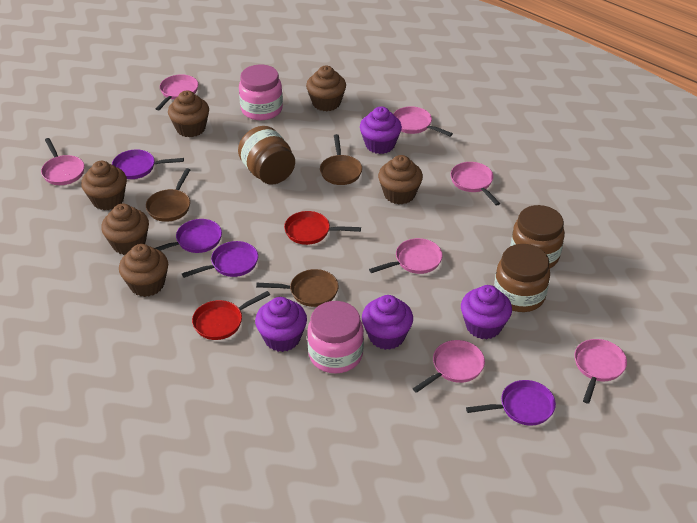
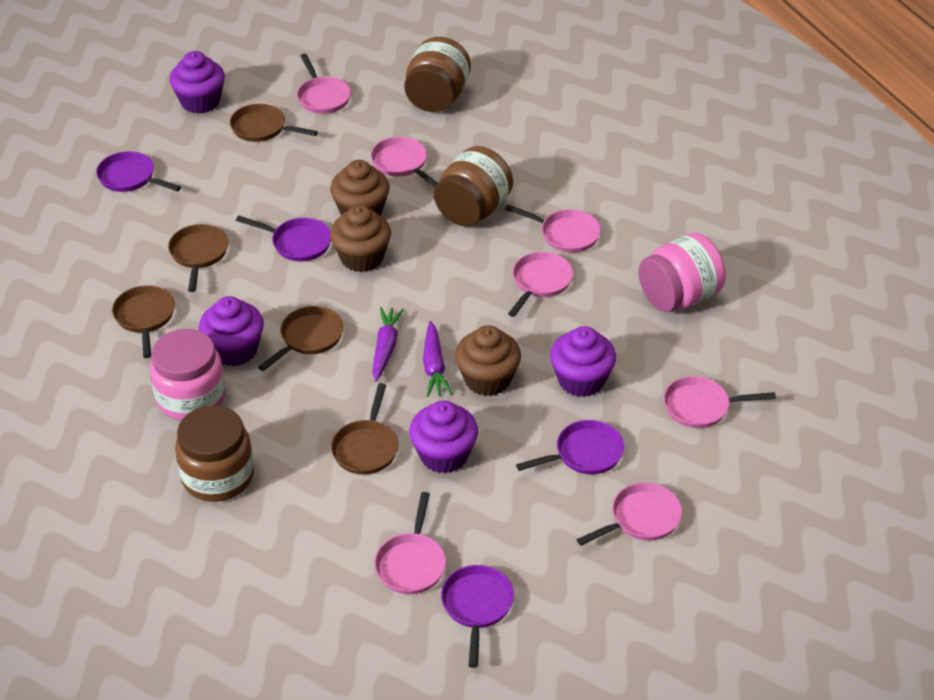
brown cupcake: [81,161,127,210] [101,204,149,255] [119,244,168,297] [168,90,209,137] [306,66,346,111] [378,155,423,205] = 6 -> [330,160,390,216] [330,205,391,272] [455,325,521,396] = 3
brown pan: [146,168,190,222] [256,269,339,307] [320,134,362,185] = 3 -> [112,285,175,358] [168,224,228,292] [230,104,318,142] [258,306,343,371] [331,383,398,475] = 5
purple carrot: none = 0 -> [372,307,404,381] [423,321,452,397] = 2
red pan: [192,291,270,340] [284,211,361,245] = 2 -> none = 0

